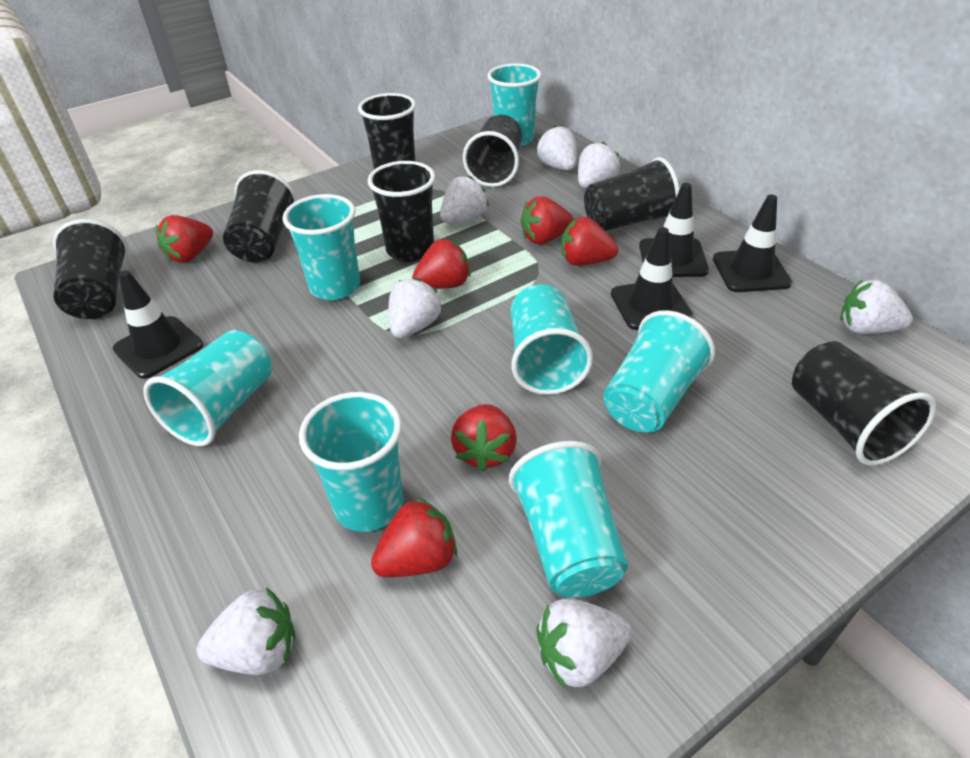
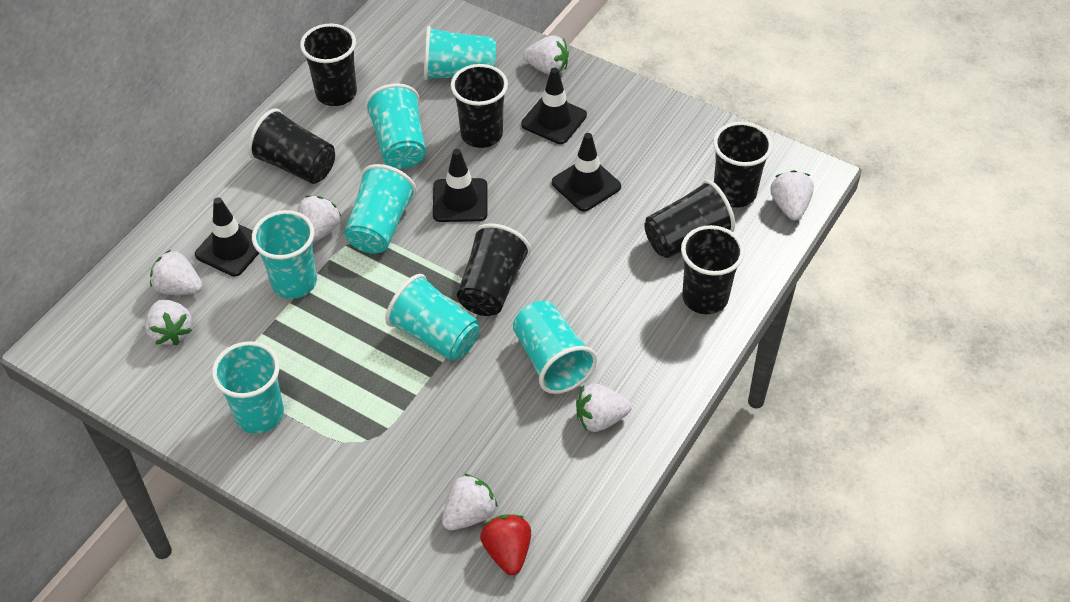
red strawberry: [156,215,213,263] [371,498,457,577] [412,239,471,289] [451,404,517,472] [521,196,574,244] [561,217,618,266] = 6 -> [480,514,531,575] = 1

